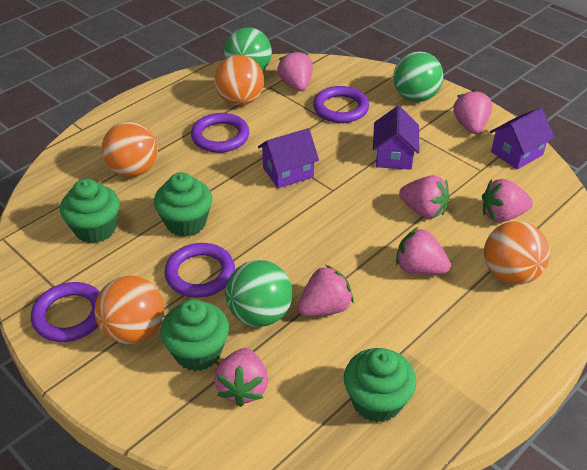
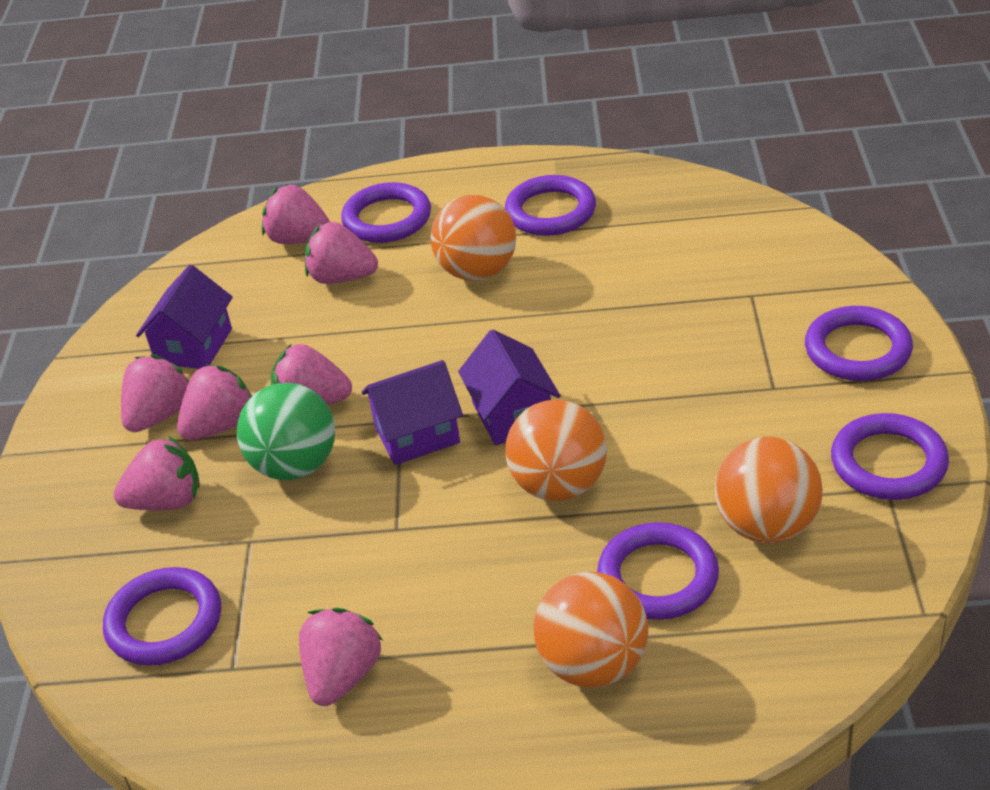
green ball: [224,27,272,71] [225,260,292,327] [393,51,443,102] = 3 -> [237,383,335,480] = 1
green cupcake: [60,179,120,243] [154,172,212,237] [160,299,229,371] [344,348,416,422] = 4 -> none = 0
purple ring: [31,282,100,342] [164,243,235,298] [191,113,249,153] [313,86,369,123] = 4 -> [103,567,221,666] [341,182,431,243] [505,175,596,236] [597,522,719,620] [805,306,913,381] [831,413,949,500] = 6

